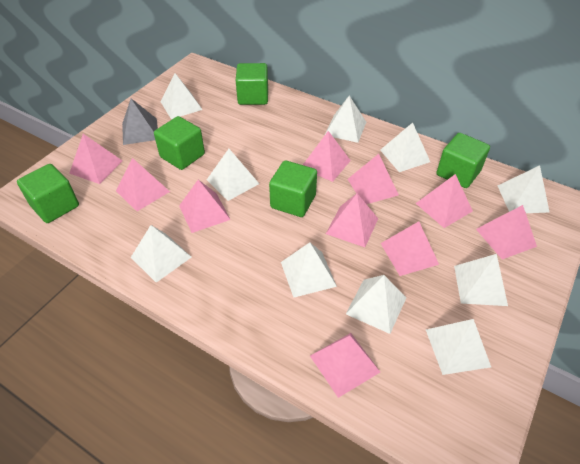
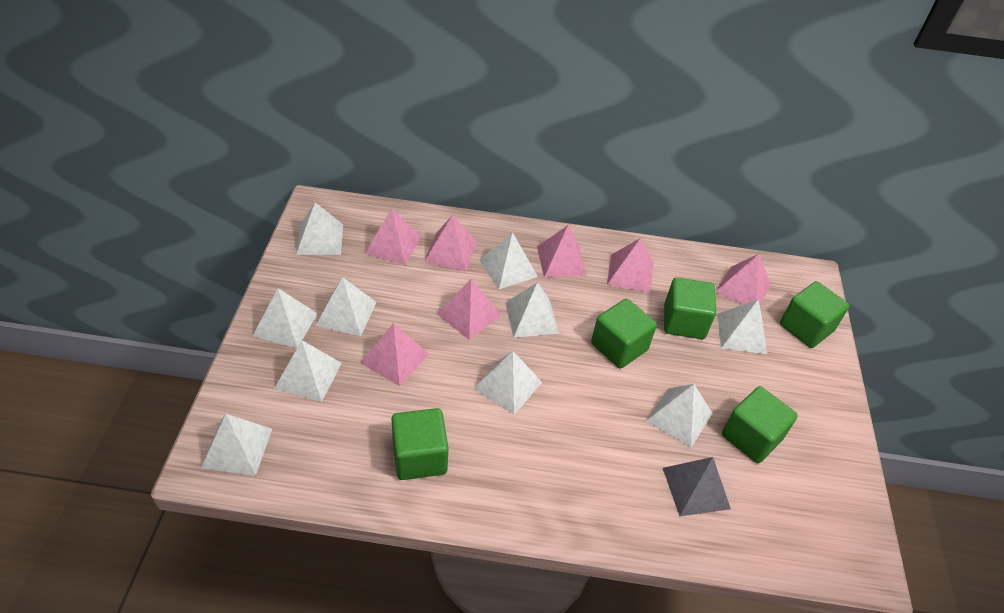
pink pyramid: [69,134,122,184] [116,158,170,211] [179,180,231,233] [303,131,351,182] [310,333,380,398] [326,194,378,247] [348,154,399,204] [380,221,439,276] [416,174,473,228] [476,205,537,259] = 10 -> [361,323,429,386] [365,208,421,265] [424,215,477,271] [437,279,501,340] [537,225,587,278] [607,238,653,293] [715,254,771,305] = 7

